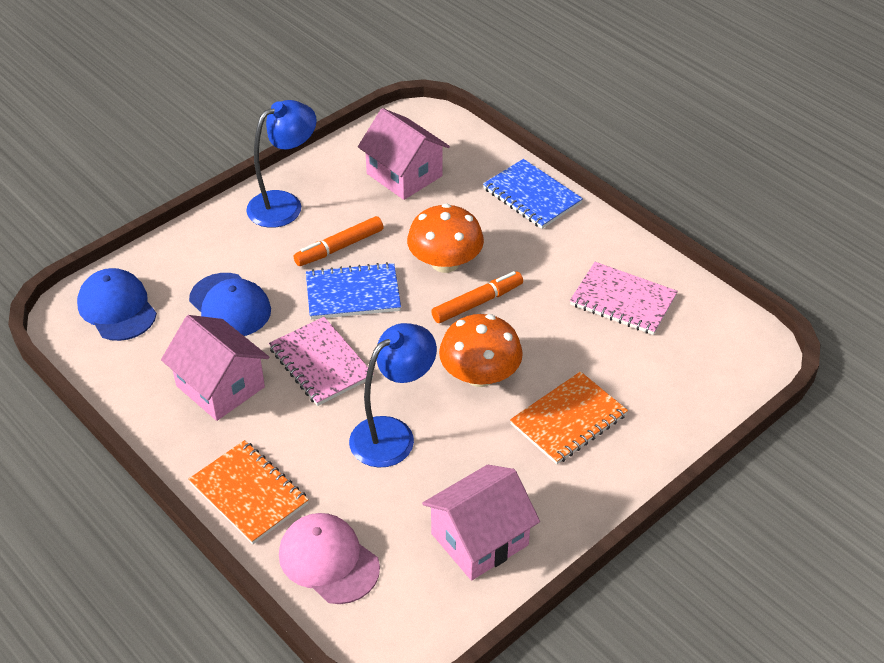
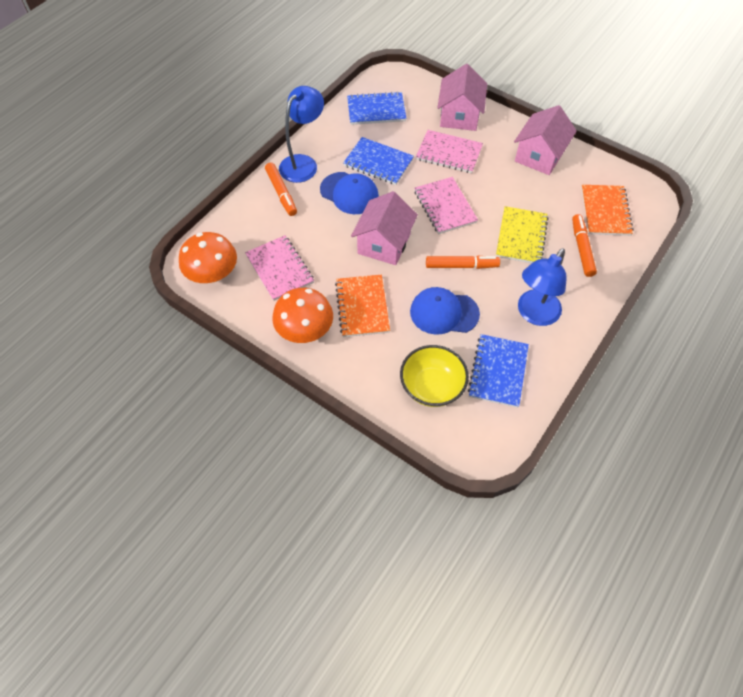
blue notebook: [306,262,401,319] [483,159,583,229] = 2 -> [343,137,414,185] [347,91,406,125] [468,334,529,408] = 3
orange marker: [294,216,383,266] [431,271,523,323] = 2 -> [265,162,297,216] [426,256,500,269] [572,214,597,277] = 3
pink cap: [279,513,380,604] = 1 -> none = 0
pink notebook: [269,317,374,406] [570,262,678,335] = 2 -> [245,235,314,301] [414,177,478,234] [416,130,483,173] = 3
yellow bowl: none = 0 -> [400,345,469,407] = 1
yellow notebook: none = 0 -> [496,206,548,263] = 1

